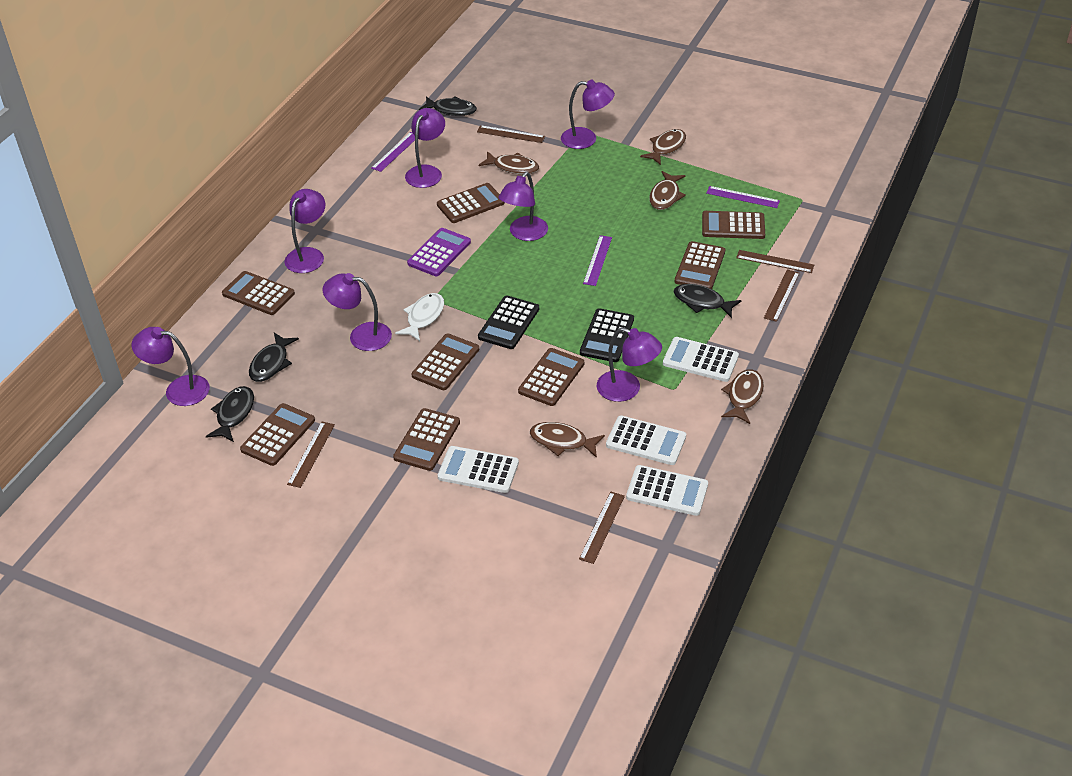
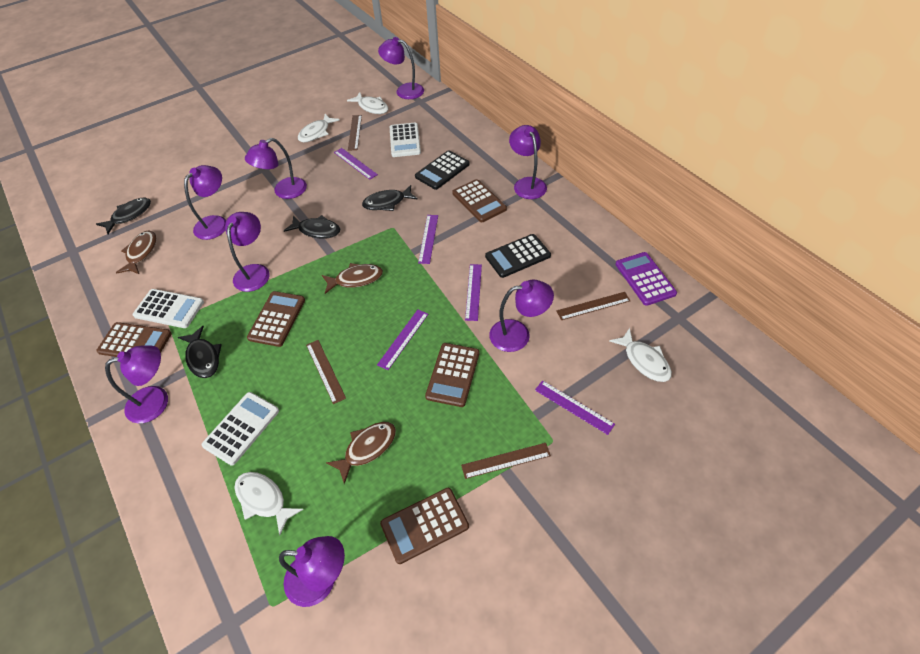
brown calculator: [222,271,295,315] [240,403,315,466] [393,408,460,471] [411,333,479,390] [437,183,505,223] [518,348,584,406] [675,241,725,289] [702,211,765,239] = 8 -> [96,322,172,357] [247,291,305,347] [380,488,469,564] [425,343,479,407] [452,179,507,222] = 5
brown fish: [479,151,539,174] [530,422,605,458] [640,129,686,165] [649,171,686,210] [721,369,764,424] = 5 -> [116,231,156,274] [322,263,383,294] [326,422,396,484] = 3
brown ruler: [287,422,335,488] [477,125,545,143] [579,492,625,564] [736,250,814,273] [764,270,799,322] = 5 -> [306,340,346,404] [348,115,362,151] [461,443,551,479] [556,292,630,320] = 4
purple lamp: [131,327,210,406] [285,189,325,273] [323,273,392,351] [405,108,445,188] [499,172,548,241] [561,80,615,149] [597,327,662,402] = 7 -> [105,345,168,423] [184,165,227,240] [225,212,270,292] [245,138,307,199] [279,536,345,607] [378,37,424,99] [489,280,554,352] [509,125,547,199] = 8
purple ruler: [371,132,415,172] [583,235,612,286] [706,186,780,208] = 3 -> [334,148,378,180] [377,310,428,370] [418,215,438,264] [465,264,482,321] [535,380,615,435] = 5
white calculator: [438,446,519,493] [606,415,686,465] [626,465,708,516] [663,337,739,382] = 4 -> [133,289,204,328] [202,392,279,466] [390,123,421,157] = 3
white fish: [395,293,444,341] = 1 -> [234,472,303,535] [298,114,340,142] [347,92,388,114] [609,328,672,382] = 4

